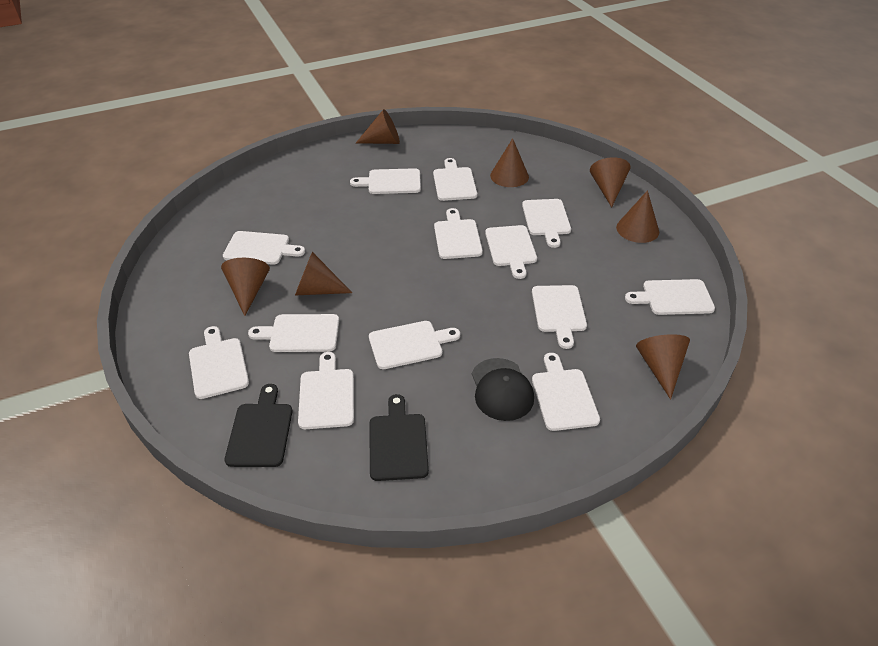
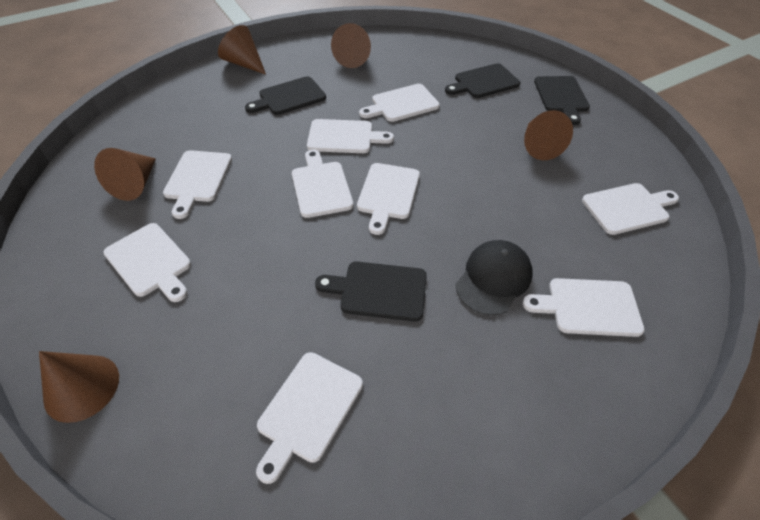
black cutting board: [225,384,292,467] [370,394,429,481] = 2 -> [245,76,326,115] [315,261,427,322] [445,63,520,98] [534,76,590,125] = 4
brown cone: [221,258,270,316] [295,252,352,295] [356,109,400,144] [490,138,529,187] [590,157,631,207] [616,190,659,243] [636,334,690,400] = 7 -> [39,351,119,423] [94,148,156,201] [218,25,266,75] [331,23,371,68] [524,110,573,160] = 5
white cutting board: [189,326,249,399] [223,231,305,265] [248,314,339,352] [298,352,354,429] [350,168,421,194] [369,321,460,369] [433,158,477,201] [434,208,483,259] [485,225,537,279] [522,199,571,248] [532,285,587,349] [532,353,600,431] [625,279,715,315] = 13 -> [103,223,191,302] [163,150,232,219] [256,352,363,484] [292,149,354,218] [307,119,394,153] [357,163,420,235] [359,84,440,122] [523,278,645,337] [582,183,679,235] = 9

